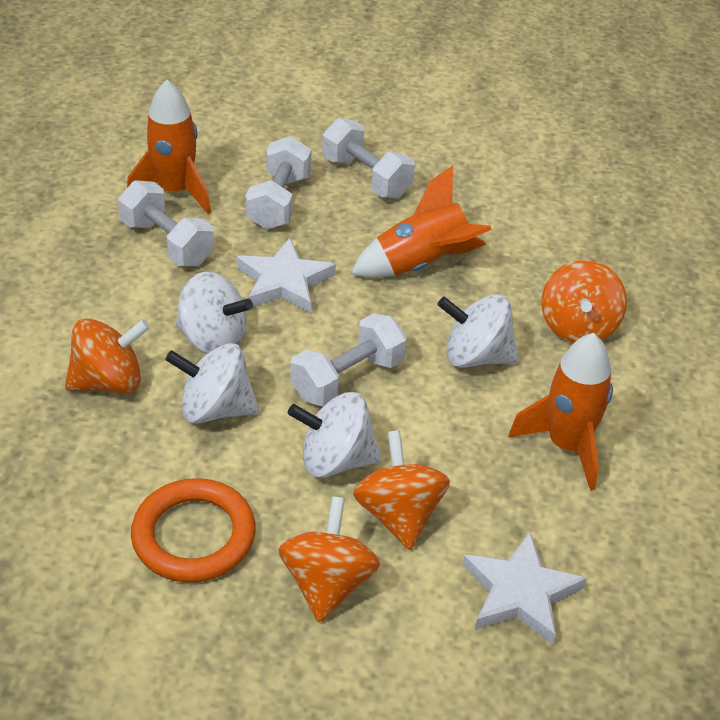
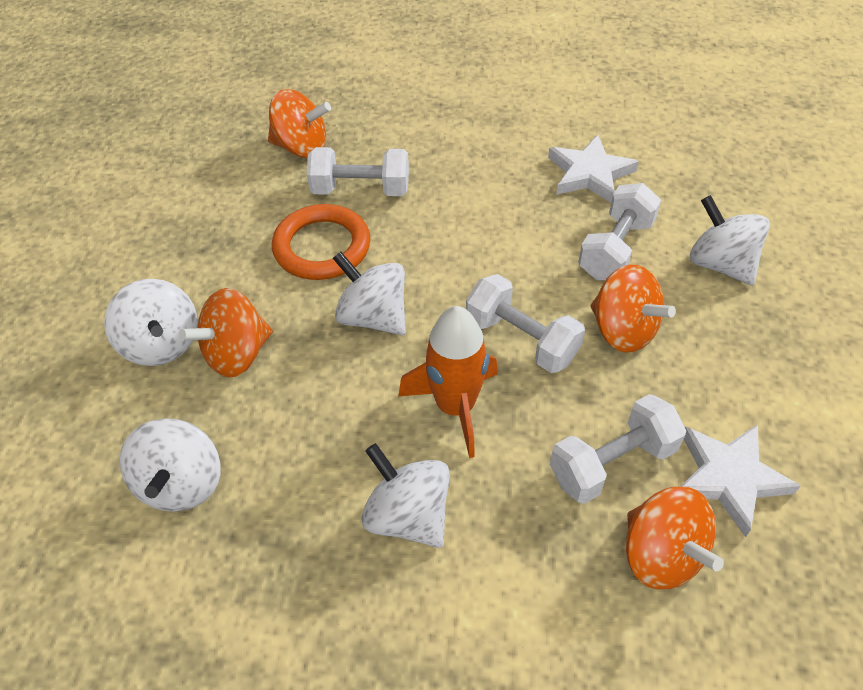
orange rocket: [127,80,211,214] [351,166,492,278] [508,333,613,491] = 3 -> [398,306,498,458] = 1
white spinning top: [165,343,259,424] [176,272,253,354] [288,392,382,478] [437,294,519,368] = 4 -> [104,279,198,366] [120,418,221,512] [333,251,406,335] [361,443,450,548] [690,195,770,285] = 5

